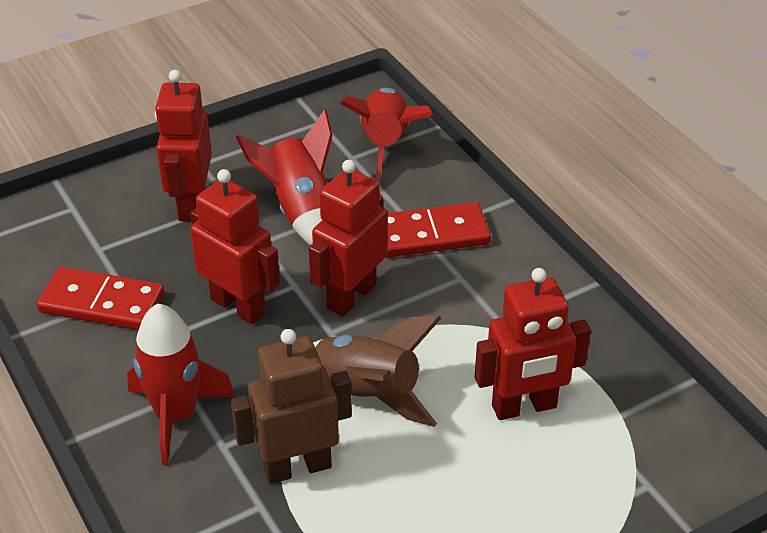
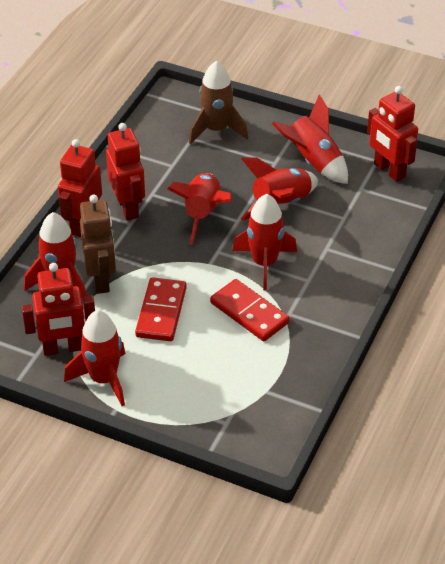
red rocket: [127,304,235,465] [236,109,333,245] [340,88,433,183] = 3 -> [24,212,87,299] [64,310,125,406] [167,173,231,245] [232,194,297,290] [241,157,318,221] [272,94,348,184] = 6

